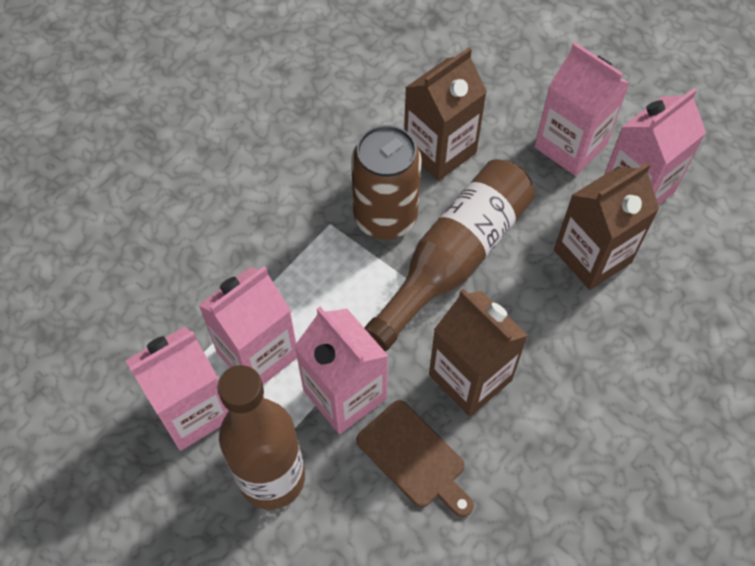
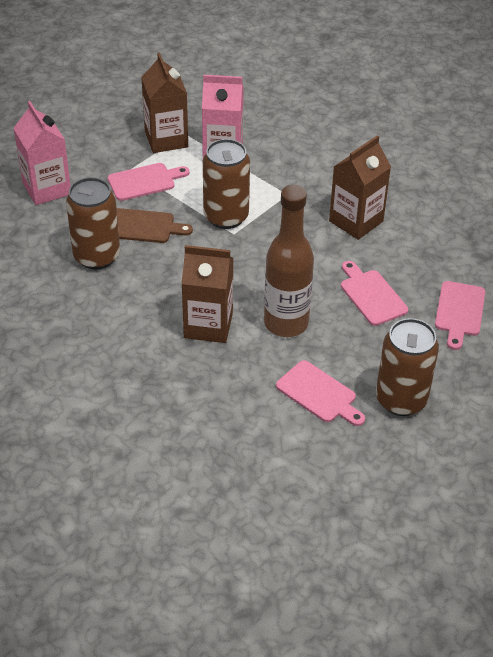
brown bottle: [217,365,305,510] [364,159,535,351] = 2 -> [264,185,314,337] = 1
brown can: [351,125,422,240] = 1 -> [66,177,120,270] [203,139,250,229] [376,318,439,416] = 3
pink carton: [125,326,228,451] [198,266,297,385] [294,307,388,434] [534,42,630,176] [604,88,706,205] = 5 -> [13,101,71,205] [202,75,244,157] = 2
pink cutting board: none = 0 -> [108,163,190,201] [276,360,365,426] [341,261,408,326] [435,281,485,350] = 4

